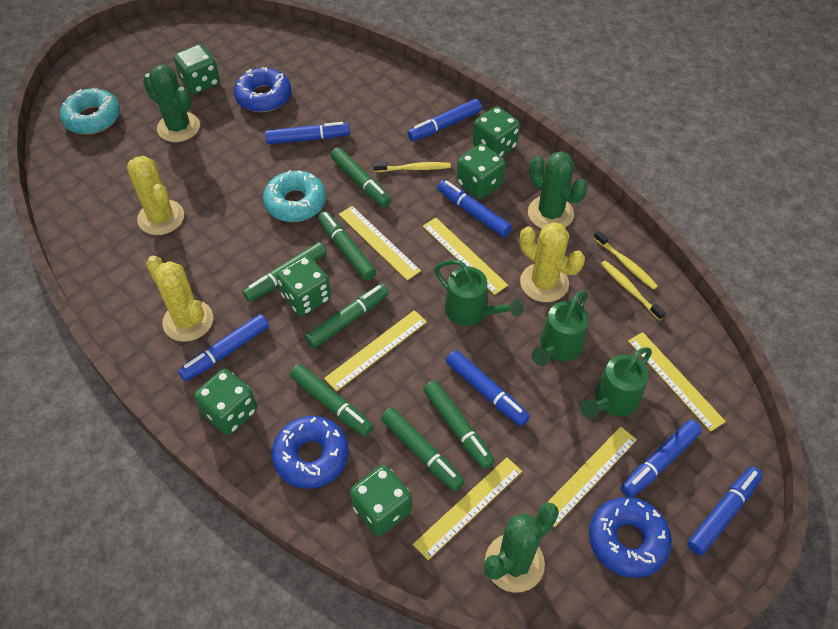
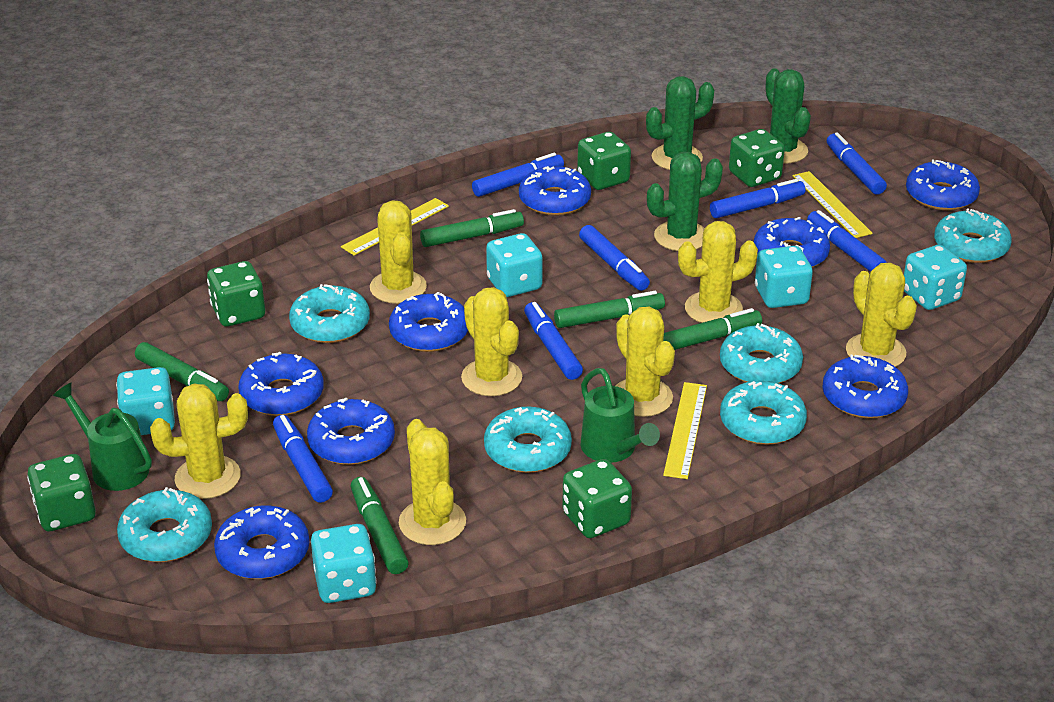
blue donut: [234,67,291,112] [272,416,349,489] [589,497,672,578] = 3 -> [214,505,309,579] [238,352,324,416] [307,397,395,465] [389,292,468,352] [519,166,591,216] [754,217,830,267] [822,355,908,418] [906,160,980,211] = 8
green dice: [174,44,220,94] [194,369,257,435] [277,255,331,316] [350,465,412,536] [457,144,505,199] [473,106,520,157] = 6 -> [27,454,96,531] [207,261,265,327] [562,459,632,538] [577,132,631,190] [729,129,785,187] = 5
green marker: [242,242,327,302] [290,364,373,437] [305,284,389,348] [318,211,377,280] [330,147,391,207] [381,407,464,491] [423,380,495,470] = 7 -> [135,342,229,401] [350,477,409,574] [420,209,524,247] [554,291,665,328] [663,308,762,350] = 5
green watering can: [434,260,524,326] [531,291,589,366] [580,347,652,418] = 3 -> [53,382,152,491] [581,368,660,463] = 2
turquoise dice: none = 0 -> [116,367,175,435] [311,524,377,603] [486,233,543,297] [755,246,813,308] [904,245,967,310] = 5
turquoise donut: [60,88,120,134] [263,170,326,222] = 2 -> [117,487,212,562] [289,284,370,343] [484,407,572,473] [720,323,803,383] [720,380,807,445] [934,208,1012,263] = 6
yellow cactus: [127,156,184,235] [146,256,213,342] [520,222,585,302] = 3 -> [150,384,248,499] [370,200,427,304] [399,419,466,545] [461,287,522,396] [615,307,675,417] [678,221,758,323] [846,263,917,367] = 7
yellow ruler: [324,310,427,391] [339,206,421,280] [413,457,522,560] [423,218,508,295] [538,427,637,527] [628,332,726,432] = 6 -> [341,198,449,256] [663,382,707,479] [792,171,873,238] = 3
yellow toothbrush: [374,162,451,172] [594,230,658,290] [601,261,666,321] = 3 -> none = 0

